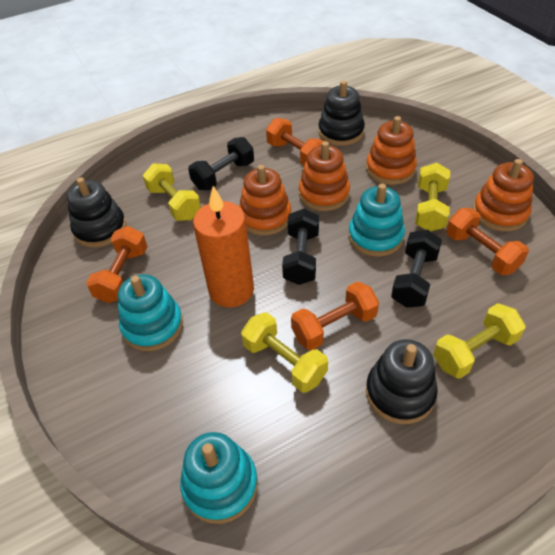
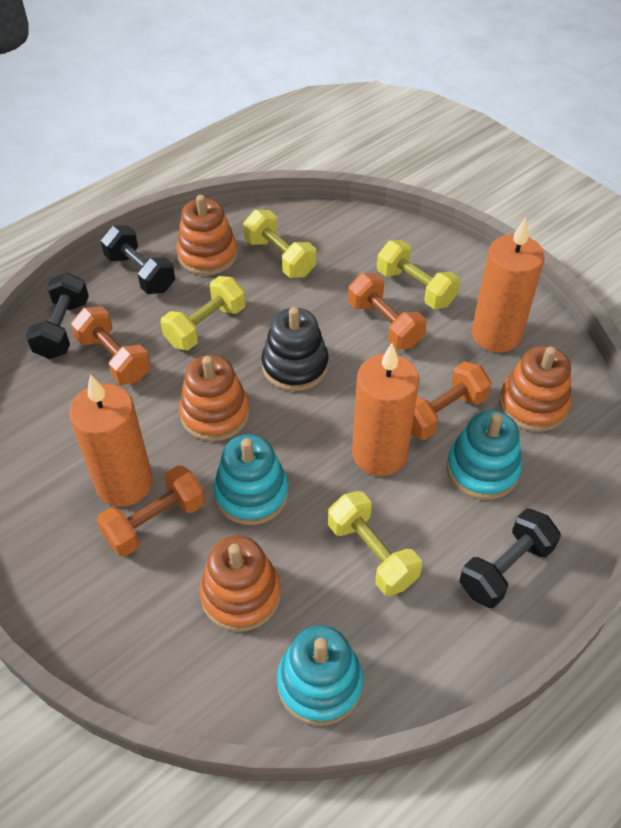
black stacking toy: [67,177,126,247] [318,80,365,146] [366,339,438,424] = 3 -> [261,307,328,391] = 1
orange candle: [193,186,254,308] = 1 -> [69,374,153,507] [352,343,419,476] [471,217,545,352] = 3

